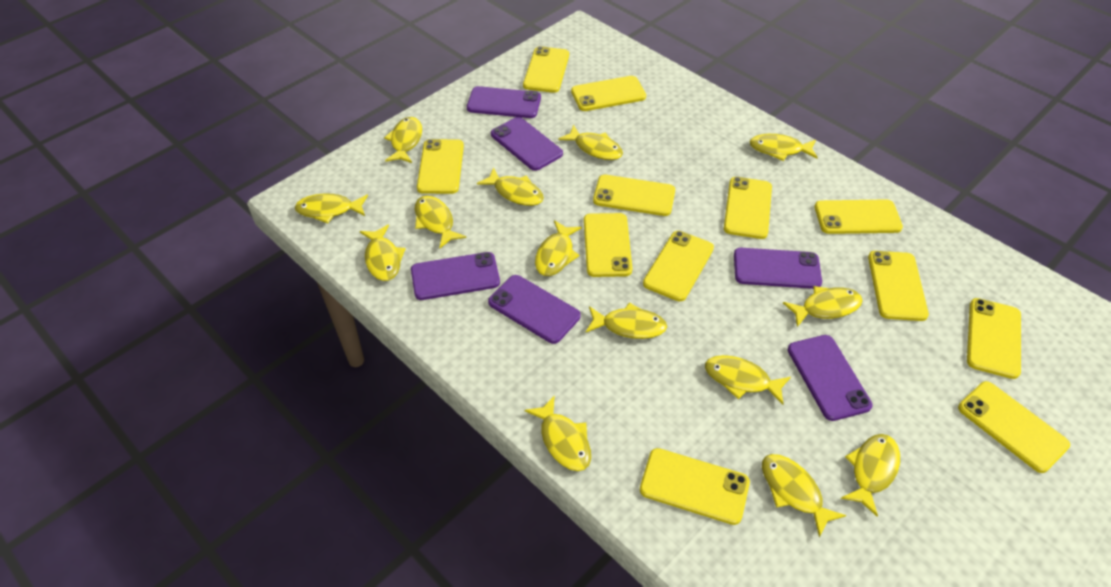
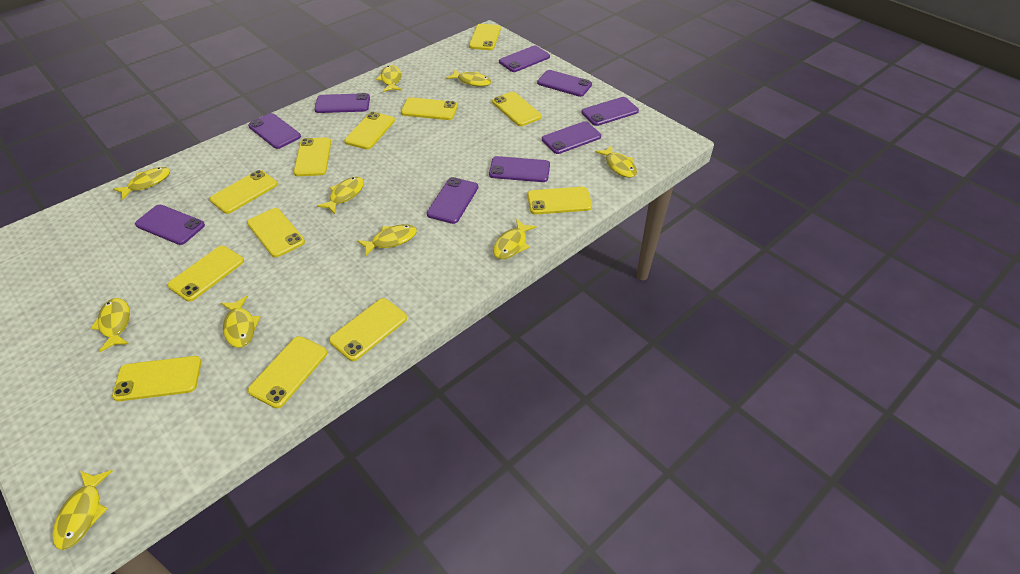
purple phone: [411,252,500,300] [467,86,541,118] [488,275,581,344] [491,117,563,171] [734,248,822,289] [788,335,873,421] = 6 -> [135,205,205,245] [248,113,301,149] [314,93,370,113] [427,177,478,224] [489,156,550,182] [499,46,550,72] [537,70,592,97] [542,121,601,154] [581,97,639,126] = 9
yellow fish: [295,193,368,224] [360,225,405,281] [384,117,422,163] [415,196,466,248] [477,167,544,206] [524,395,591,471] [535,220,582,276] [558,125,623,160] [586,303,667,339] [705,355,791,404] [750,134,818,161] [762,454,846,537] [783,286,863,327] [841,434,900,517] = 14 -> [52,470,113,550] [91,298,130,352] [113,167,170,200] [221,296,260,348] [317,177,364,214] [357,224,417,257] [376,65,401,92] [446,69,491,87] [493,219,537,260] [595,145,637,178] = 10

